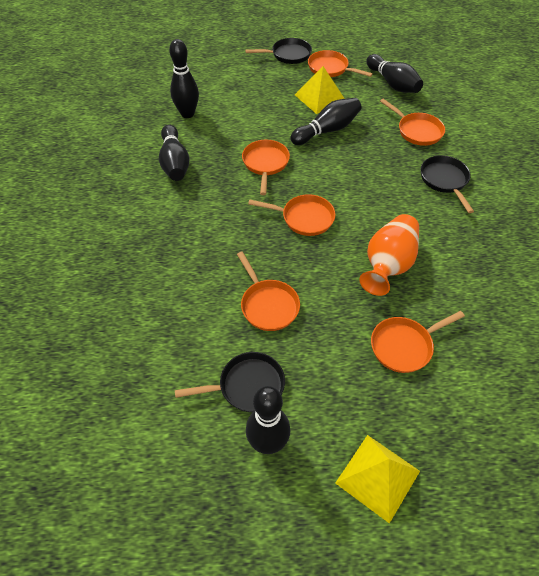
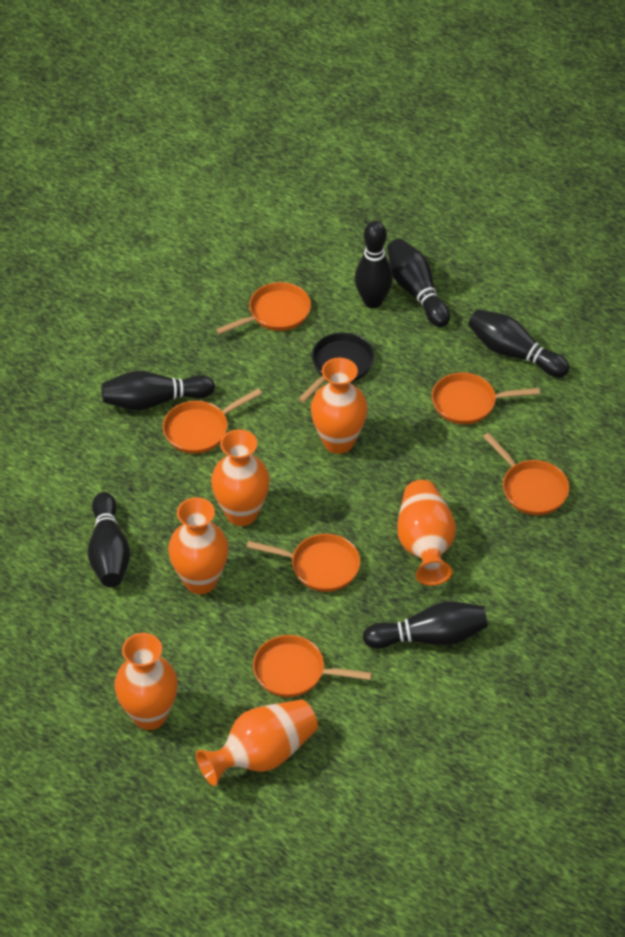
black bowling pin: [159,124,189,181] [169,39,199,118] [246,386,291,454] [290,98,362,145] [366,54,423,93] = 5 -> [88,492,130,587] [101,371,215,411] [355,221,393,308] [363,601,488,649] [387,239,450,327] [468,309,570,377] = 6
black pan: [175,352,285,412] [245,38,312,64] [421,155,474,213] = 3 -> [299,332,375,403] = 1
orange vase: [359,214,419,296] = 1 -> [114,633,178,730] [168,497,228,594] [196,699,318,786] [211,429,270,526] [311,358,368,454] [398,480,456,586] = 6
yellow pyramid: [295,66,345,114] [335,435,420,524] = 2 -> none = 0

